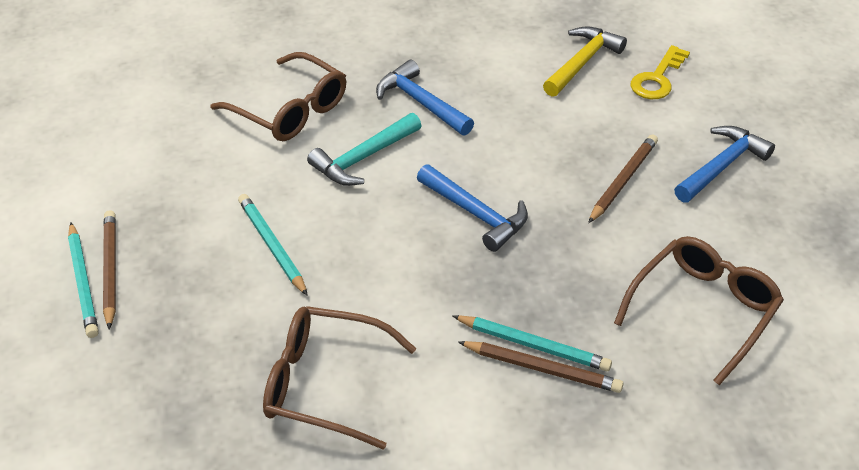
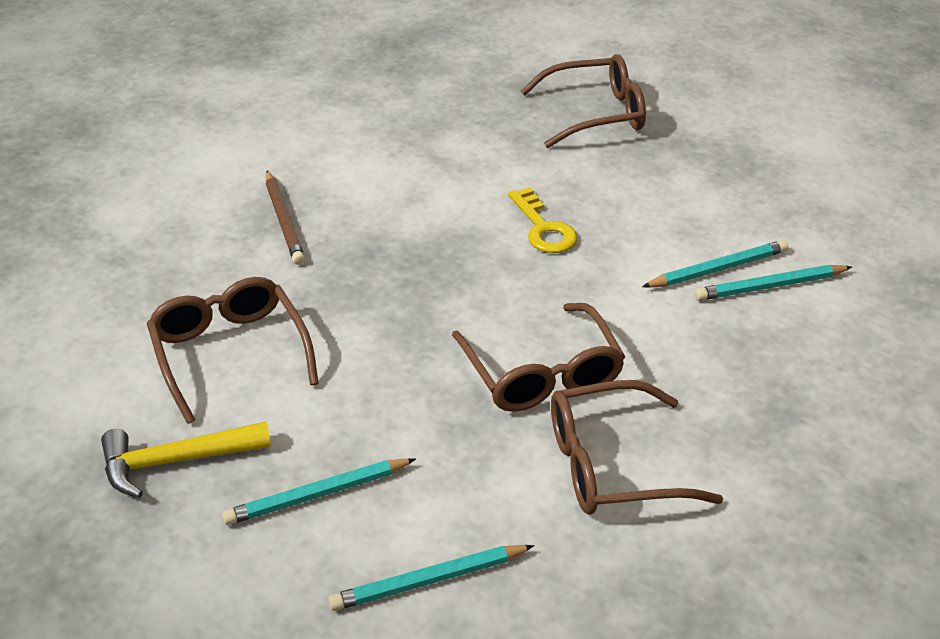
blue hammer: [376,60,474,135] [417,164,528,252] [674,126,775,203] = 3 -> none = 0
brown glasses: [211,52,346,141] [263,306,417,450] [614,236,784,385] = 3 -> [147,277,319,424] [452,303,625,412] [521,54,646,148] [551,380,723,515] = 4
brown pencil: [103,210,116,330] [458,341,624,393] [588,134,658,223] = 3 -> [266,171,305,265] = 1
turquoise hammer: [307,113,422,186] = 1 -> none = 0
turquoise pencil: [68,222,99,338] [238,194,308,296] [452,315,612,371] = 3 -> [222,458,416,525] [328,545,534,611] [642,240,788,288] [695,265,852,301] = 4

